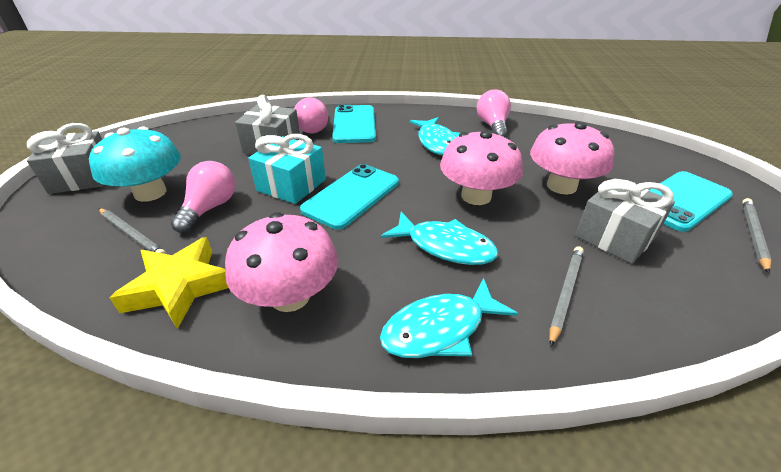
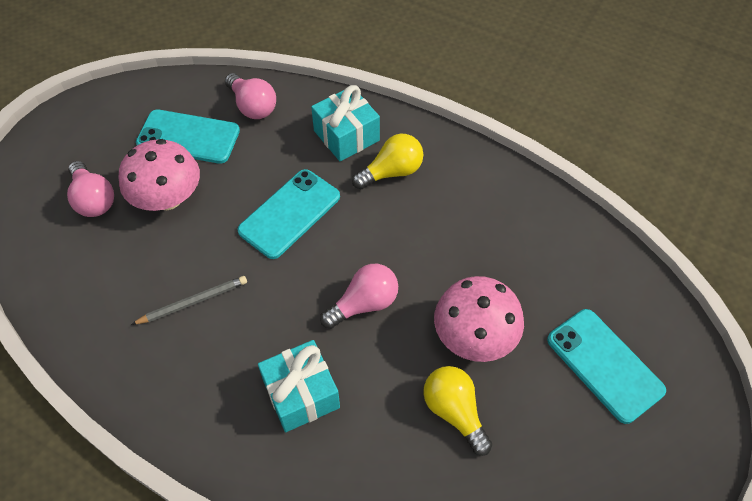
grey gift: [27,123,103,194] [235,95,300,154] [575,178,675,264] = 3 -> none = 0
grey pencil: [99,208,166,254] [549,246,584,347] [742,198,772,274] = 3 -> [131,276,247,325] = 1
pink mushroom: [225,212,338,312] [440,130,523,205] [530,122,614,195] = 3 -> [118,139,200,211] [434,276,524,362] = 2
turquoise fish: [380,278,518,358] [381,212,498,265] [410,117,460,156] = 3 -> none = 0
turquoise gift: [248,134,326,204] = 1 -> [258,340,340,432] [311,85,380,161] = 2
turquoise mushroom: [89,127,181,202] = 1 -> none = 0
yellow light bulb: none = 0 -> [352,134,423,189] [423,366,492,456] = 2
yellow star: [109,237,229,329] = 1 -> none = 0

